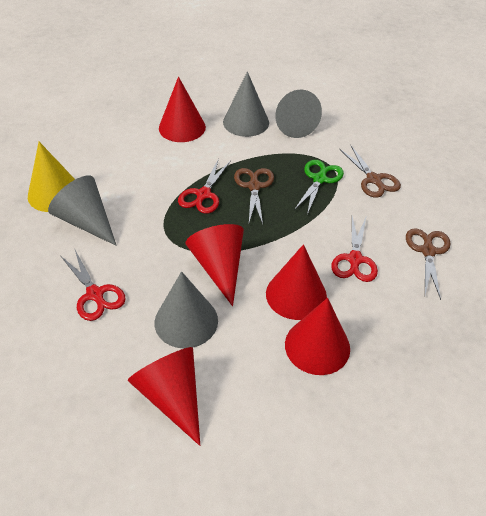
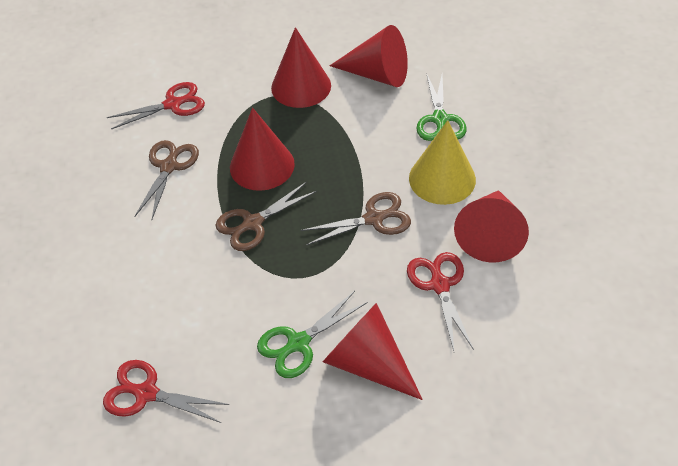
green scissors: [294,160,344,215] = 1 -> [257,291,368,378] [416,75,467,141] = 2
grey cone: [48,175,117,246] [155,271,218,348] [223,72,269,137] [275,90,322,138] = 4 -> none = 0

